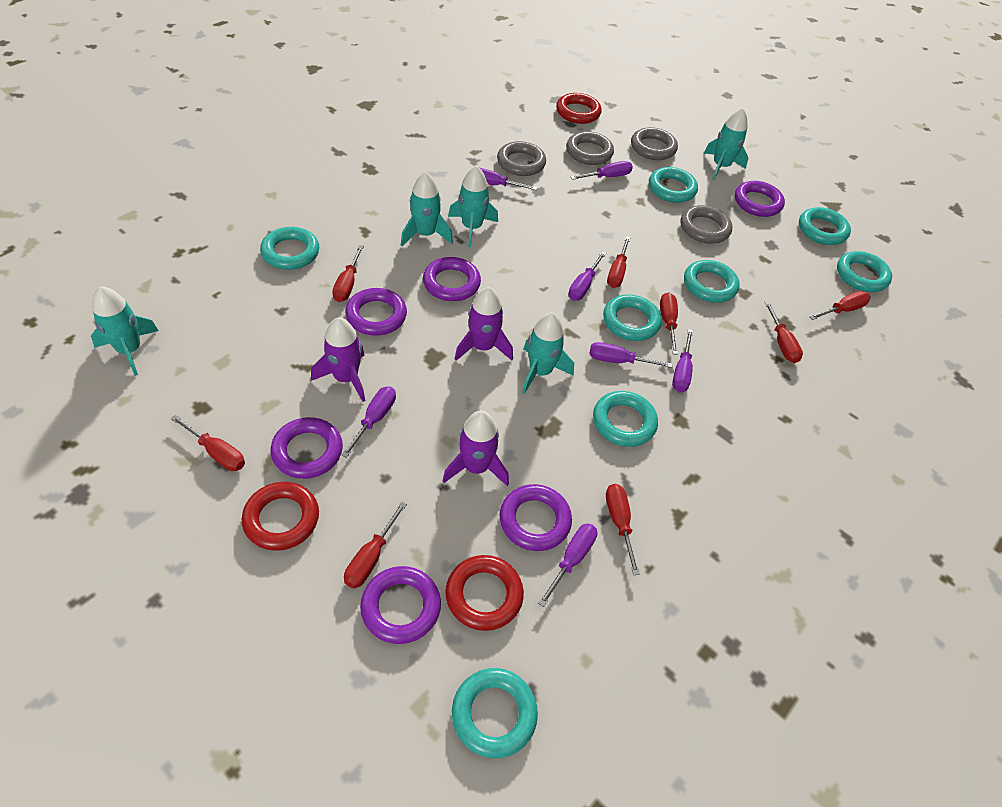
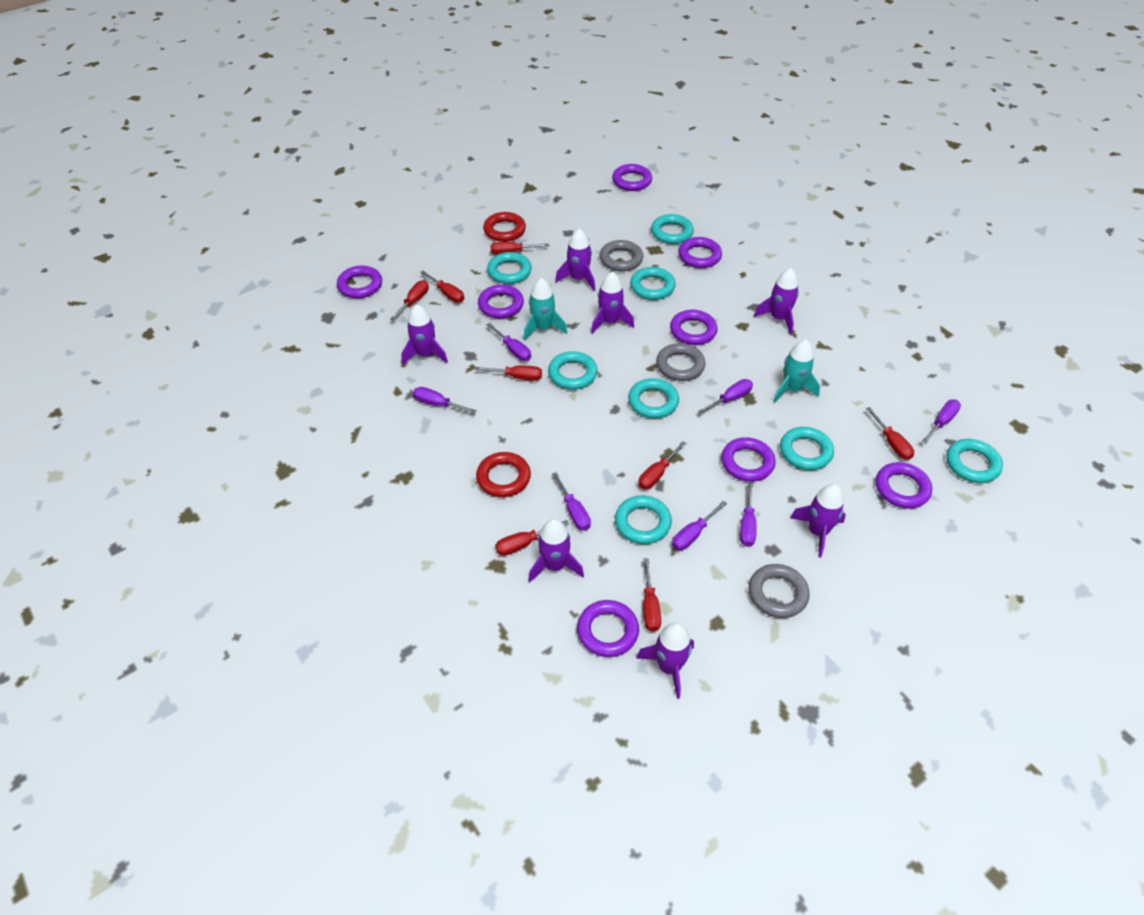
grey ring: [497,141,546,176] [566,131,614,165] [631,127,678,160] [681,205,732,244] = 4 -> [600,240,643,271] [656,343,705,381] [749,564,809,618] = 3
purple ring: [270,417,343,479] [345,288,407,336] [360,566,441,644] [423,257,481,301] [500,484,572,551] [735,181,785,217] = 6 -> [337,266,382,298] [478,284,524,319] [577,600,639,657] [612,164,652,191] [670,310,718,345] [678,237,722,268] [721,437,776,482] [876,462,932,509] = 8
purple rocket: [311,317,365,402] [442,410,509,486] [455,287,513,361] = 3 -> [401,304,448,365] [528,519,584,582] [555,229,595,291] [591,272,634,334] [636,622,694,699] [754,268,799,335] [790,484,846,558] = 7
red ring: [242,482,319,551] [445,555,524,631] [556,93,602,124] = 3 -> [476,452,531,497] [483,212,526,242] = 2
turquoise rocket: [91,286,159,376] [401,172,453,246] [448,166,498,247] [522,312,574,394] [704,108,748,180] = 5 -> [523,278,567,341] [773,339,820,402] = 2

